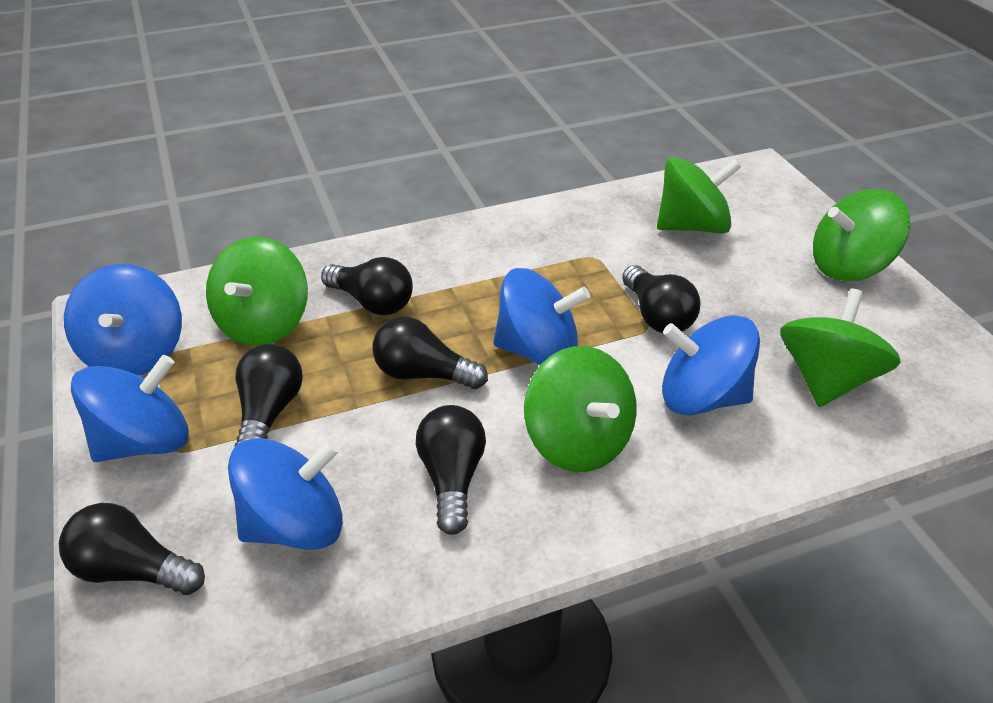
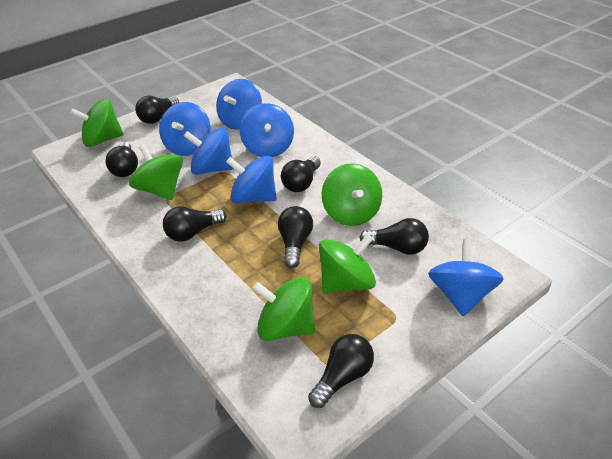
black light bulb: [59,503,205,595] [235,344,303,446] [321,257,413,316] [373,317,488,389] [416,405,486,535] [622,265,700,333] = 6 -> [105,142,138,177] [135,96,179,124] [163,206,227,242] [278,206,313,268] [281,156,321,192] [308,334,374,408] [359,218,429,255] = 7
blue spinning top: [64,264,182,375] [71,355,189,462] [228,438,343,550] [493,268,590,365] [662,315,760,415] = 5 -> [159,102,210,156] [184,128,234,175] [216,79,262,130] [226,156,277,204] [240,103,294,157] [428,239,504,316] = 6

